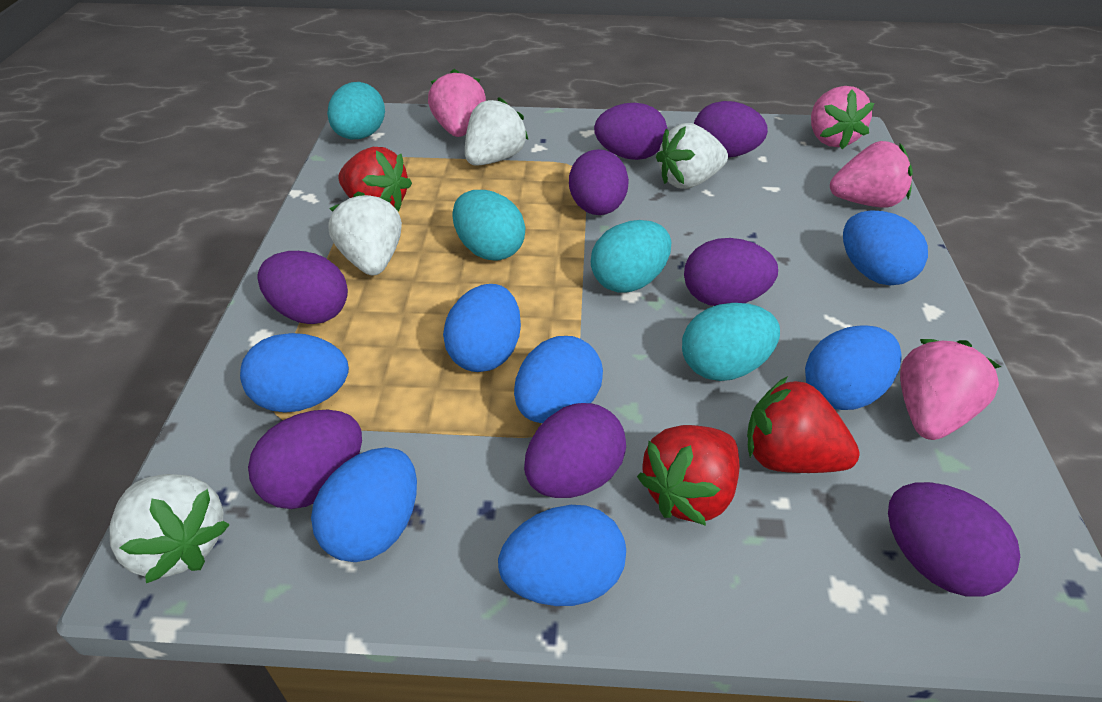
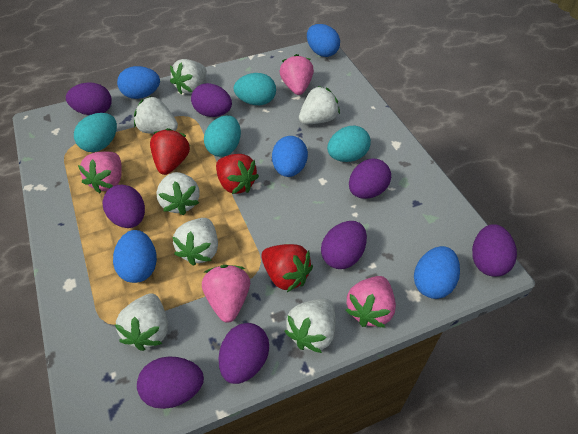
blue egg: [240,333,349,413] [311,447,417,562] [443,284,521,372] [498,505,626,606] [514,336,603,423] [805,325,901,410] [843,210,928,285] = 7 -> [113,230,157,283] [117,66,160,99] [272,136,308,177] [307,24,340,57] [414,246,460,299] = 5
white strawberry: [110,474,230,583] [328,191,402,275] [465,97,529,166] [656,123,728,189] = 4 -> [115,294,168,351] [134,96,178,134] [156,172,200,215] [170,59,207,94] [172,218,218,266] [284,299,336,353] [299,86,340,124] = 7

